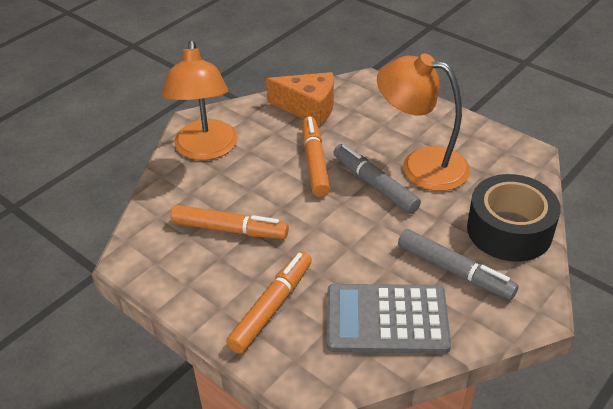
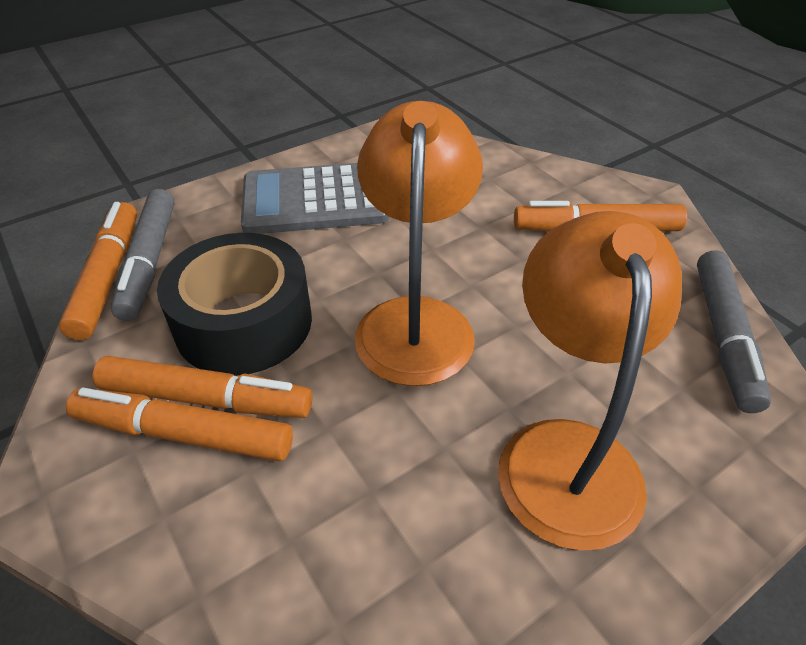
orange cheese: [266,72,334,126] = 1 -> none = 0
orange marker: [170,205,289,239] [226,251,312,354] [302,117,330,197] = 3 -> [59,202,137,340] [66,388,293,461] [93,356,312,418] [514,201,687,231] = 4

